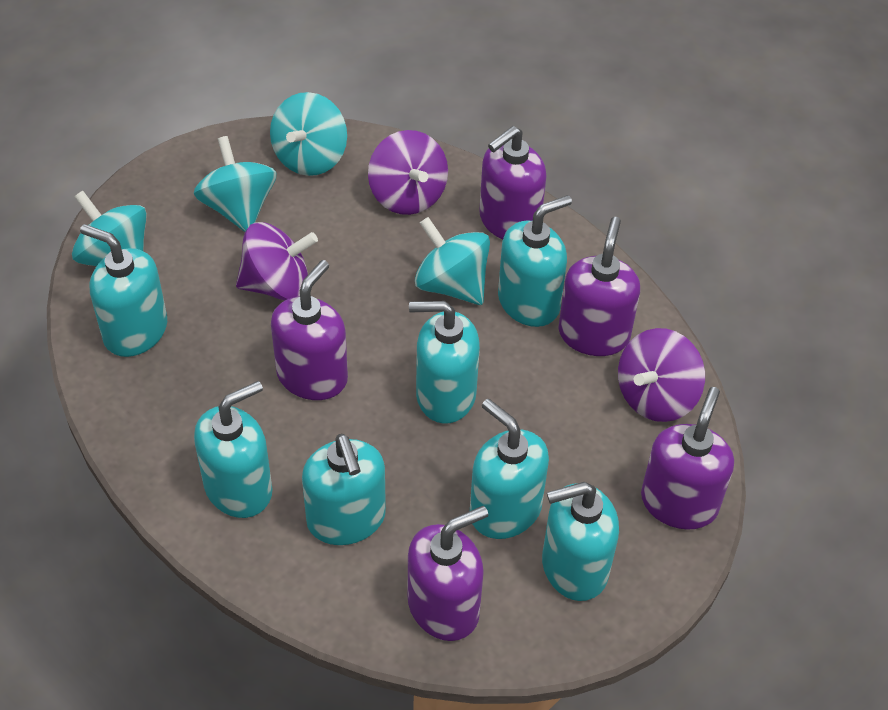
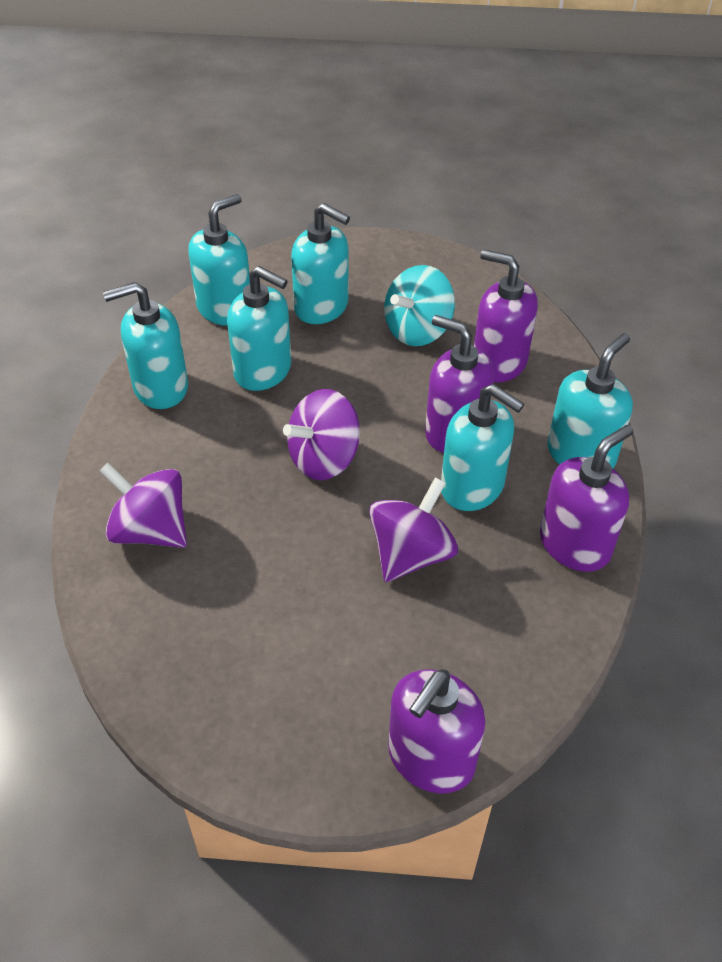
purple soap dispenser: [271,260,348,400] [408,506,488,641] [479,126,547,239] [558,217,640,356] [641,387,734,530] = 5 -> [388,669,485,794] [425,315,494,453] [474,250,538,383] [540,425,634,572] = 4
turquoise soap dispenser: [80,224,167,357] [194,381,272,518] [302,434,386,545] [409,301,480,424] [470,399,549,539] [498,195,572,327] [542,482,619,601] = 7 -> [103,282,188,409] [189,194,250,326] [227,266,291,391] [291,203,350,324] [441,384,524,511] [547,333,633,468] = 6
turquoise spinning top: [72,191,147,266] [194,136,277,232] [270,92,347,176] [415,217,490,305] = 4 -> [384,265,455,346] = 1

